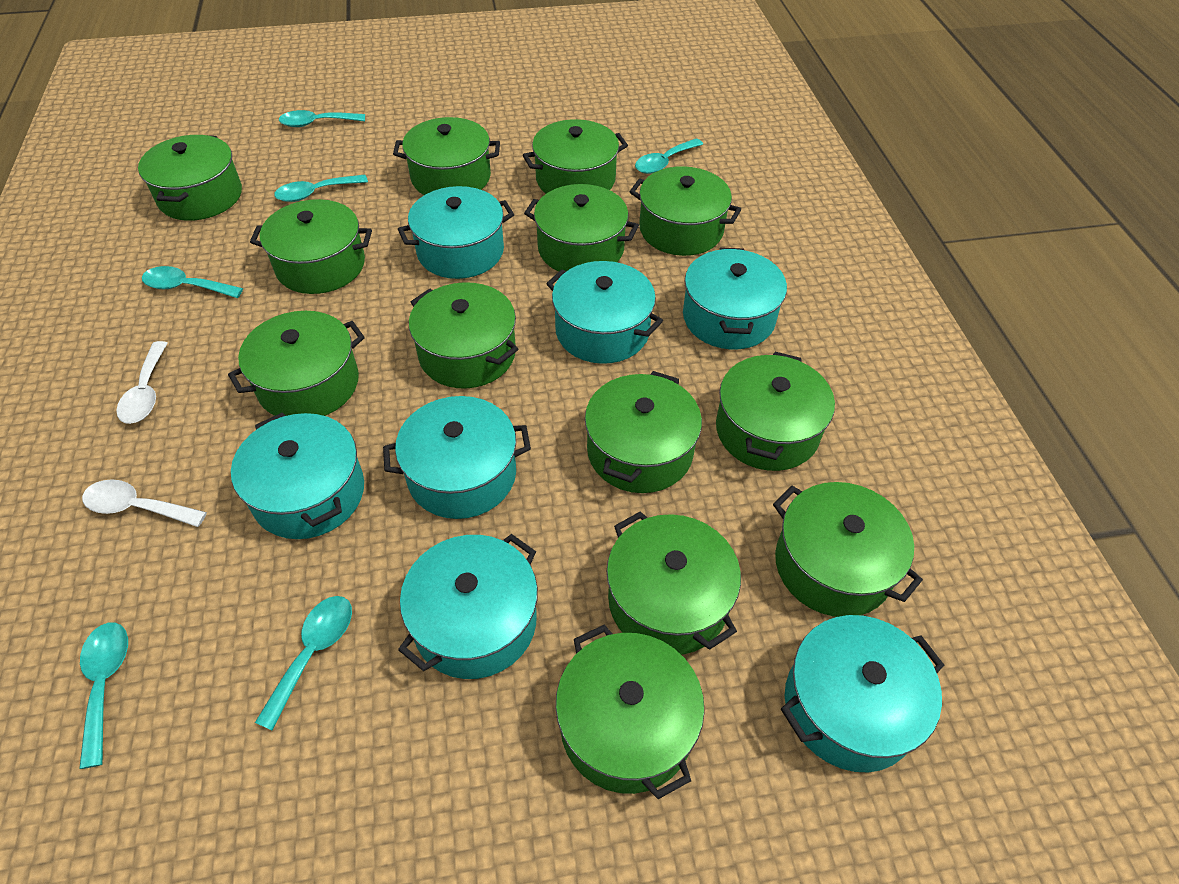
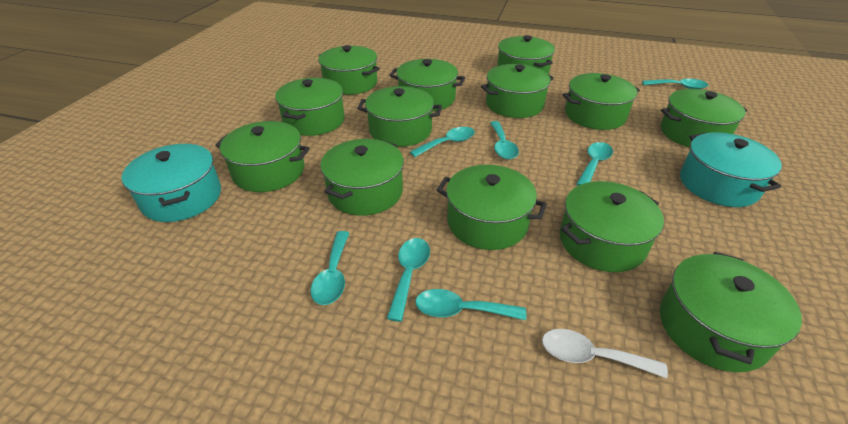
turquoise pot: [231,412,364,539] [383,396,531,519] [398,186,514,279] [398,534,538,679] [546,261,663,364] [683,247,787,350] [781,615,944,772] = 7 -> [121,144,221,222] [680,132,782,207] = 2
turquoise spoon: [79,622,128,769] [142,266,243,298] [255,596,352,731] [274,175,368,202] [279,110,365,127] [635,139,703,174] = 6 -> [310,231,349,305] [387,238,430,322] [410,127,475,157] [415,289,526,320] [490,121,519,159] [576,142,613,186] [642,79,709,89] = 7
white spoon: [82,479,207,527] [116,341,168,424] = 2 -> [542,329,668,378] = 1

